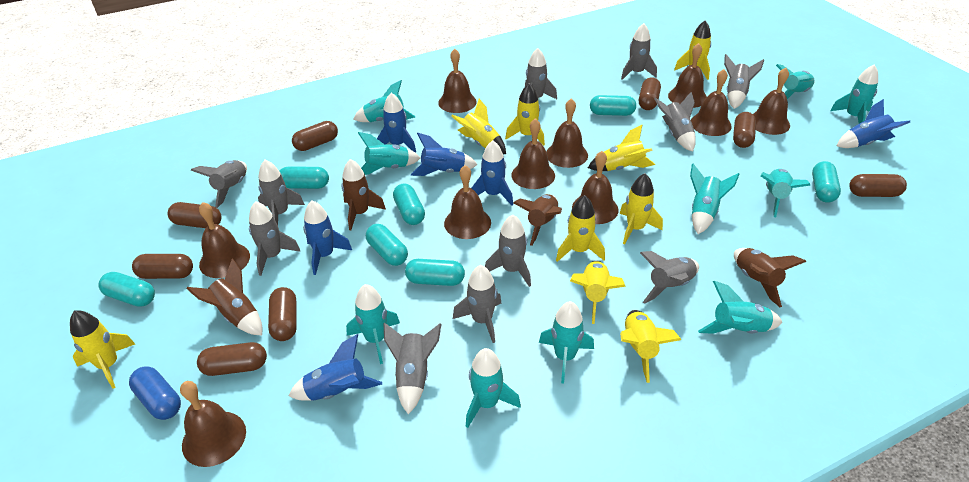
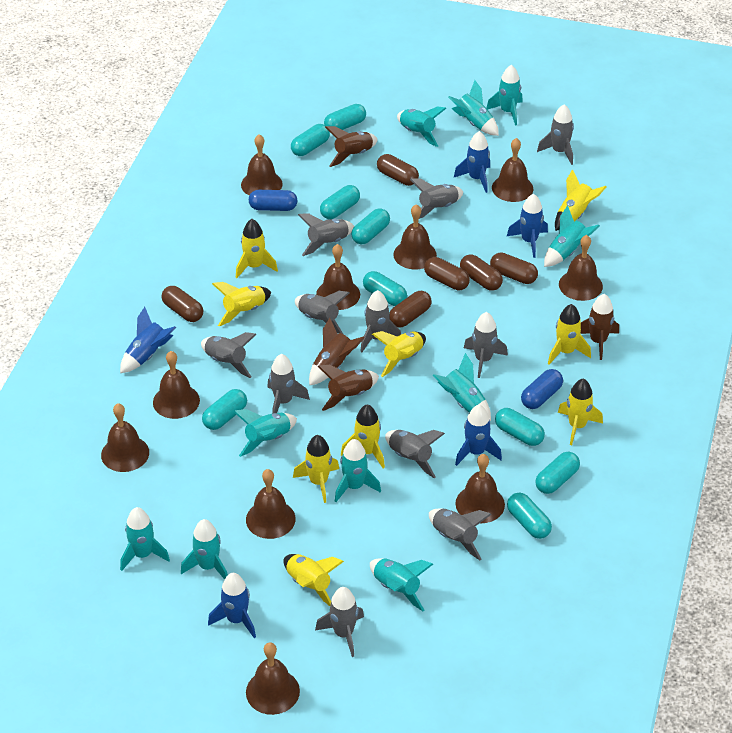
blue capsule: [129,366,181,420] = 1 -> [249,190,298,211] [521,369,563,409] = 2
blue rocket: [288,334,382,401] [303,201,352,275] [377,93,416,153] [411,133,478,176] [471,140,513,206] [837,99,910,148] = 6 -> [120,307,176,373] [208,573,256,638] [454,131,490,193] [455,405,502,466] [507,194,548,258] = 5
brown capsule: [132,254,193,279] [168,202,221,228] [197,342,267,376] [268,287,297,341] [292,121,338,151] [639,77,661,110] [733,112,756,148] [849,174,907,197] = 8 -> [162,286,203,322] [377,154,419,186] [389,291,432,328] [424,257,470,290] [460,254,503,291] [490,252,538,284] = 6
turquoise capsule: [99,272,155,307] [279,167,329,189] [366,224,408,266] [393,183,425,225] [405,259,465,286] [590,95,636,116] [812,161,841,203] = 7 -> [202,389,247,430] [291,124,330,156] [320,185,360,219] [324,104,366,130] [351,208,390,244] [363,271,407,306] [495,408,545,446] [507,493,552,539] [535,451,580,494] = 9

